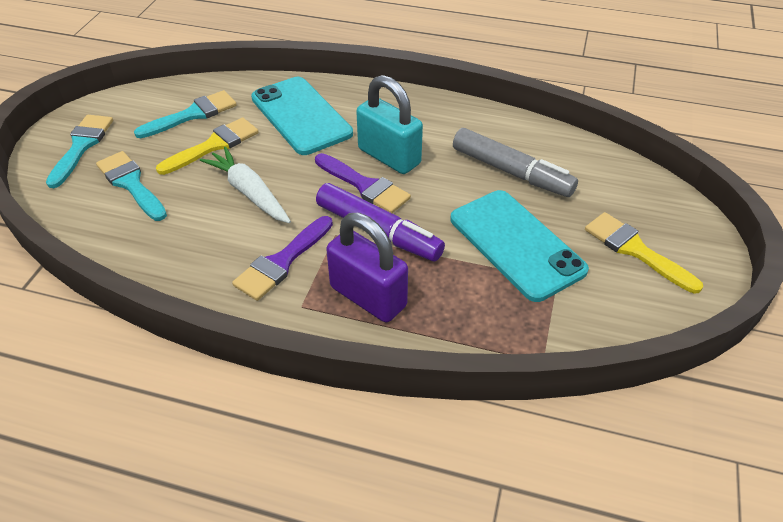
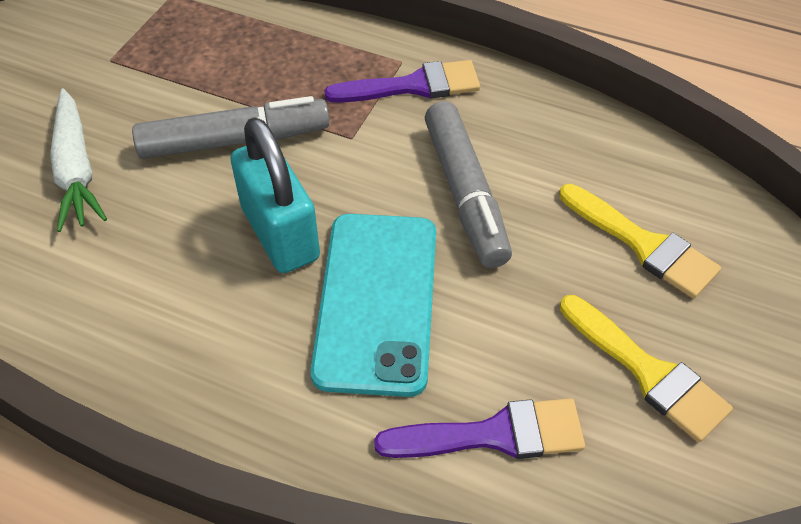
grey marker: [453,128,578,197] = 1 -> [132,96,330,159] [425,101,512,268] = 2
purple marker: [316,183,445,261] = 1 -> none = 0
purple padlock: [326,213,408,322] = 1 -> none = 0
turquoise brush: [46,115,113,188] [96,151,167,221] [134,90,237,138] = 3 -> none = 0
turquoise phone: [251,77,353,155] [450,190,589,302] = 2 -> [311,214,436,397] = 1

